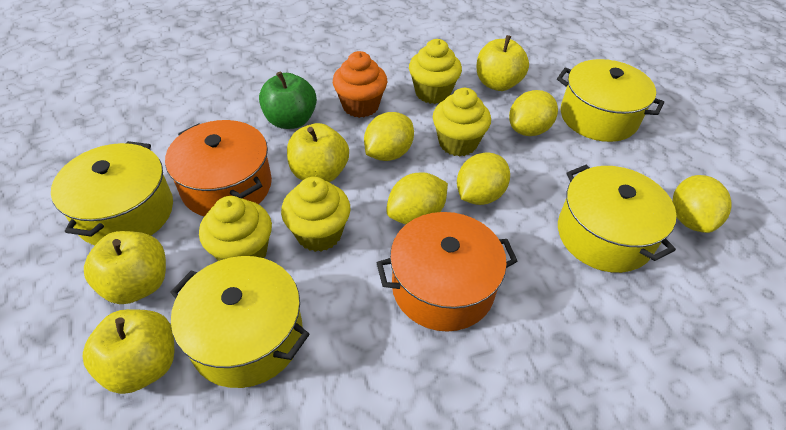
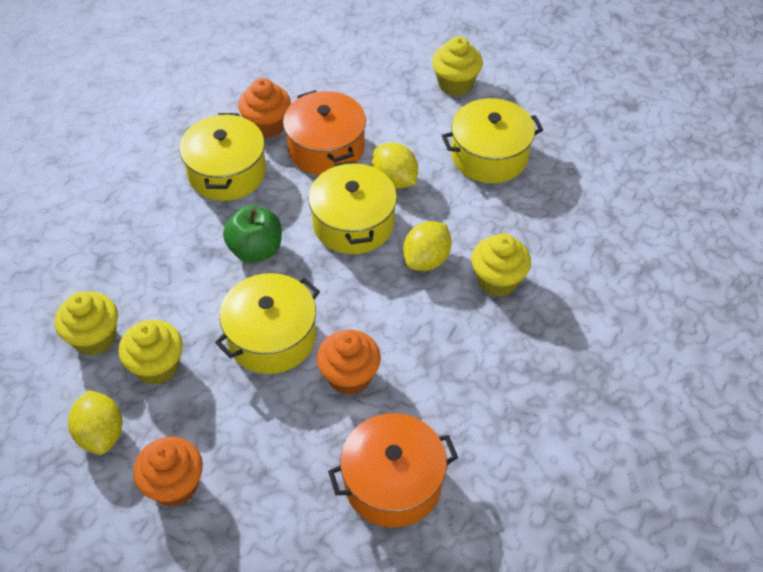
orange cupcake: [333,51,387,118] = 1 -> [133,437,203,507] [238,78,291,139] [317,330,381,395] = 3
yellow apple: [83,309,174,394] [84,231,166,304] [287,123,349,182] [476,35,529,91] = 4 -> none = 0
yellow lemon: [364,112,414,161] [386,173,448,224] [457,152,510,205] [509,90,558,136] [672,175,732,233] = 5 -> [68,390,123,455] [372,142,418,189] [403,221,452,271] = 3

